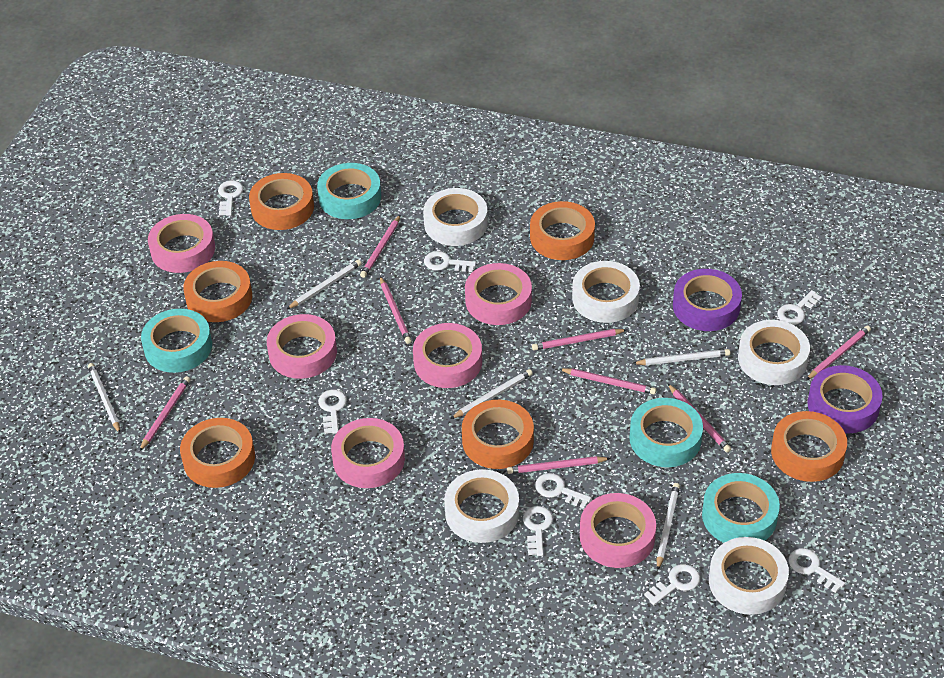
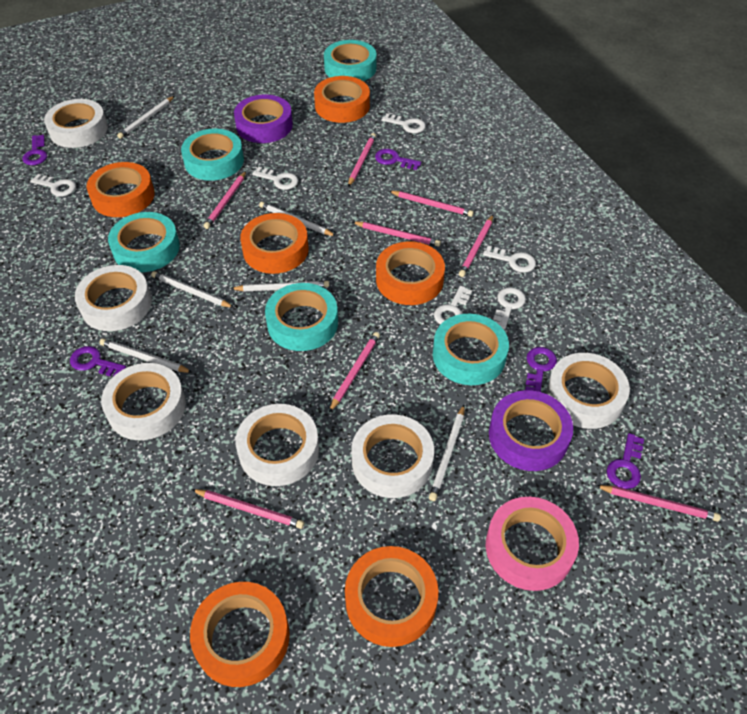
pink tape: [148,214,215,273] [267,314,337,379] [331,418,405,488] [413,323,482,388] [465,263,532,325] [580,493,656,568] = 6 -> [486,497,579,591] = 1
purple key: none = 0 -> [23,135,47,165] [70,346,126,376] [375,149,421,170] [525,347,557,392] [607,433,644,489] = 5
turquoise tape: [141,309,212,373] [317,163,381,219] [629,398,703,467] [702,473,780,543] = 4 -> [108,212,180,272] [181,129,244,181] [265,283,338,351] [324,40,377,81] [433,314,509,385] = 5
white key: [218,180,243,216] [318,389,347,434] [424,251,476,272] [523,506,553,556] [535,473,592,509] [644,564,700,605] [777,290,822,325] [788,548,845,593] = 8 -> [30,174,76,196] [252,167,298,190] [382,113,426,133] [434,286,472,325] [483,246,536,273] [493,287,526,330] = 6
white pencil: [88,363,120,433] [287,260,362,309] [451,369,533,419] [632,349,730,365] [657,483,680,571] = 5 -> [100,338,193,373] [117,96,174,139] [151,271,234,308] [231,281,329,291] [259,202,336,236] [429,405,465,501] = 6
white tape: [423,188,488,246] [444,469,519,543] [572,261,640,323] [709,537,789,615] [738,320,810,385] = 5 -> [44,99,108,148] [75,265,152,331] [101,363,186,440] [236,404,319,486] [351,414,434,498] [547,353,630,429] = 6

